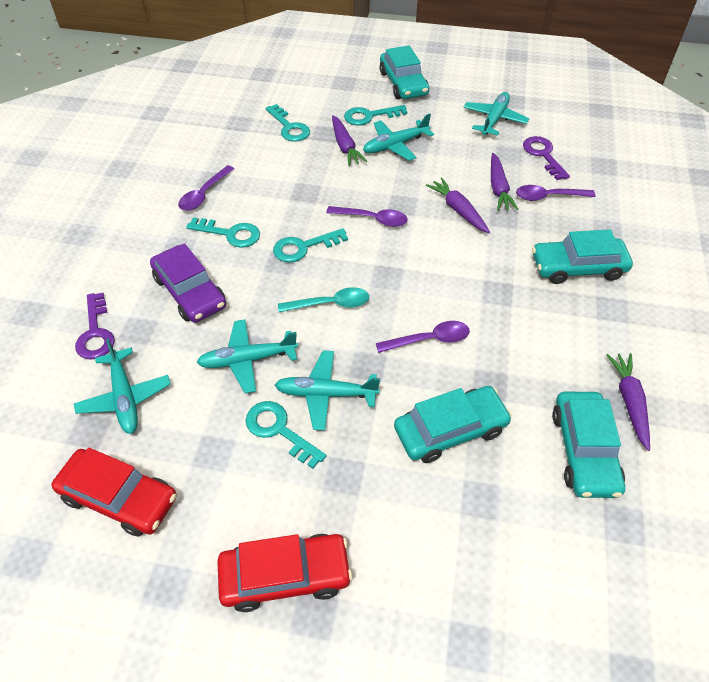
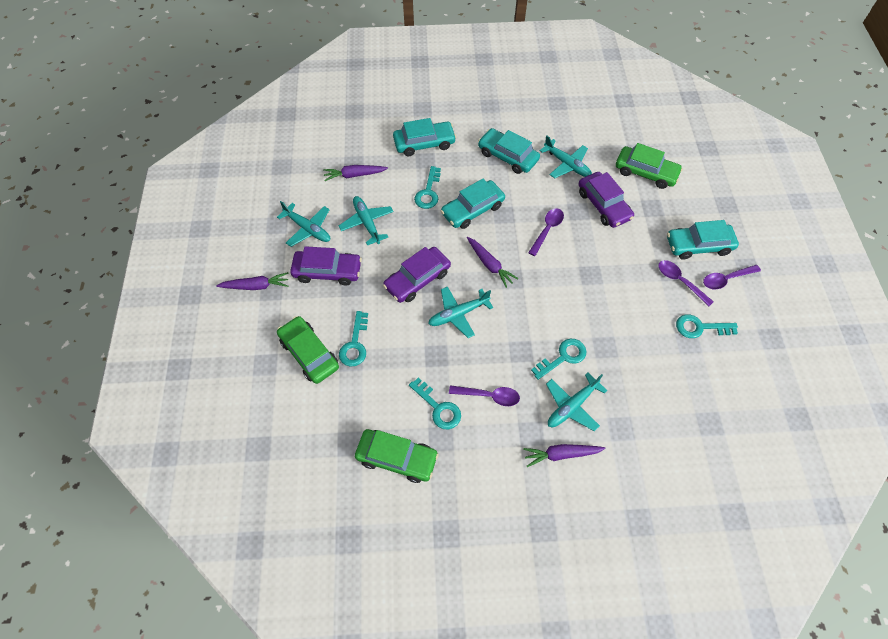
green car: none = 0 -> [277,316,339,384] [355,429,439,483] [616,143,683,189] = 3
purple car: [150,243,226,323] = 1 -> [290,246,362,286] [383,247,451,303] [579,172,634,228] = 3
purple key: [75,293,115,360] [523,136,570,180] = 2 -> none = 0
red car: [51,448,177,537] [218,534,352,612] = 2 -> none = 0
turquoise spoon: [278,287,369,312] = 1 -> none = 0

